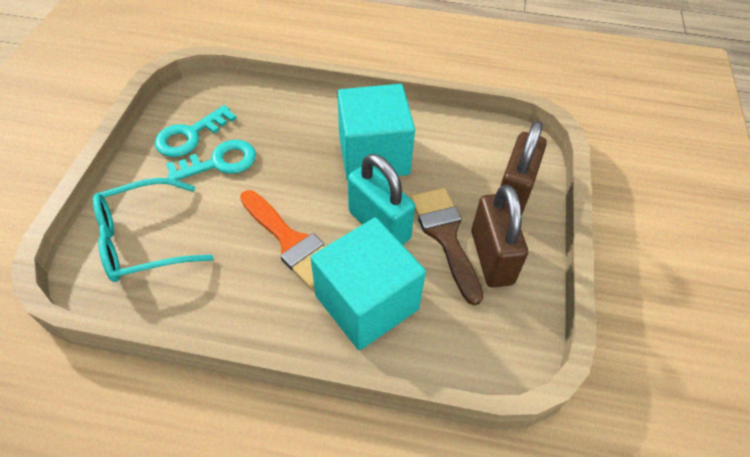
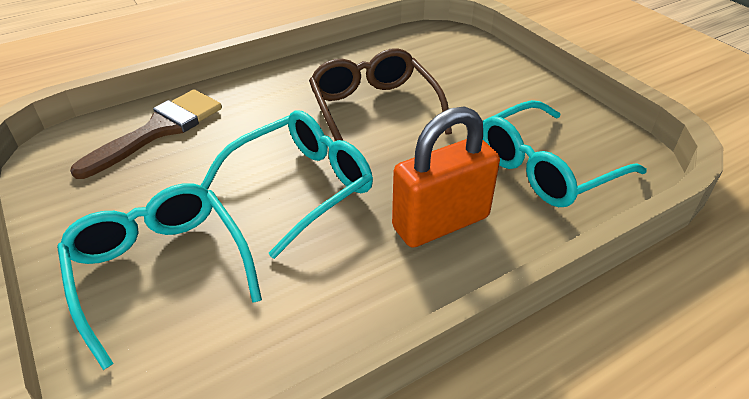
brown glasses: none = 0 -> [309,48,452,141] = 1
brown padlock: [471,185,528,288] [500,121,547,214] = 2 -> none = 0
orange brush: [240,190,325,288] = 1 -> none = 0
orange padlock: none = 0 -> [392,106,500,248] = 1
turquoise cube: [310,218,426,350] [337,84,415,181] = 2 -> none = 0
turquoise glasses: [93,178,214,282] = 1 -> [57,183,262,370] [201,110,373,259] [483,100,647,207] = 3
turquoise key: [155,105,237,157] [166,140,256,180] = 2 -> none = 0
turquoise padlock: [348,154,415,245] = 1 -> none = 0

